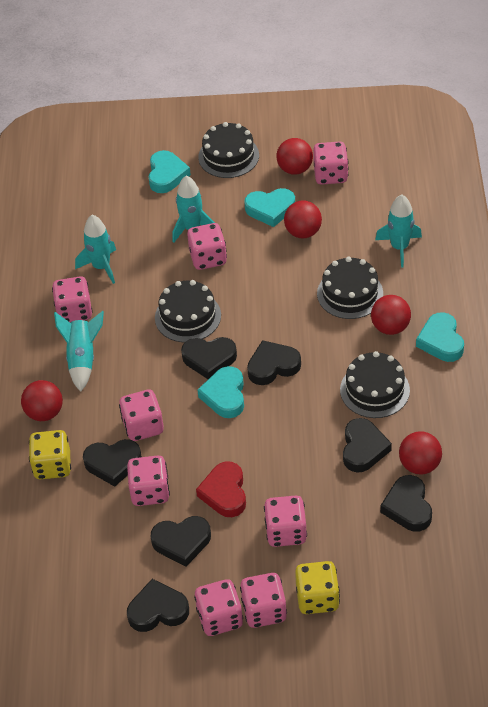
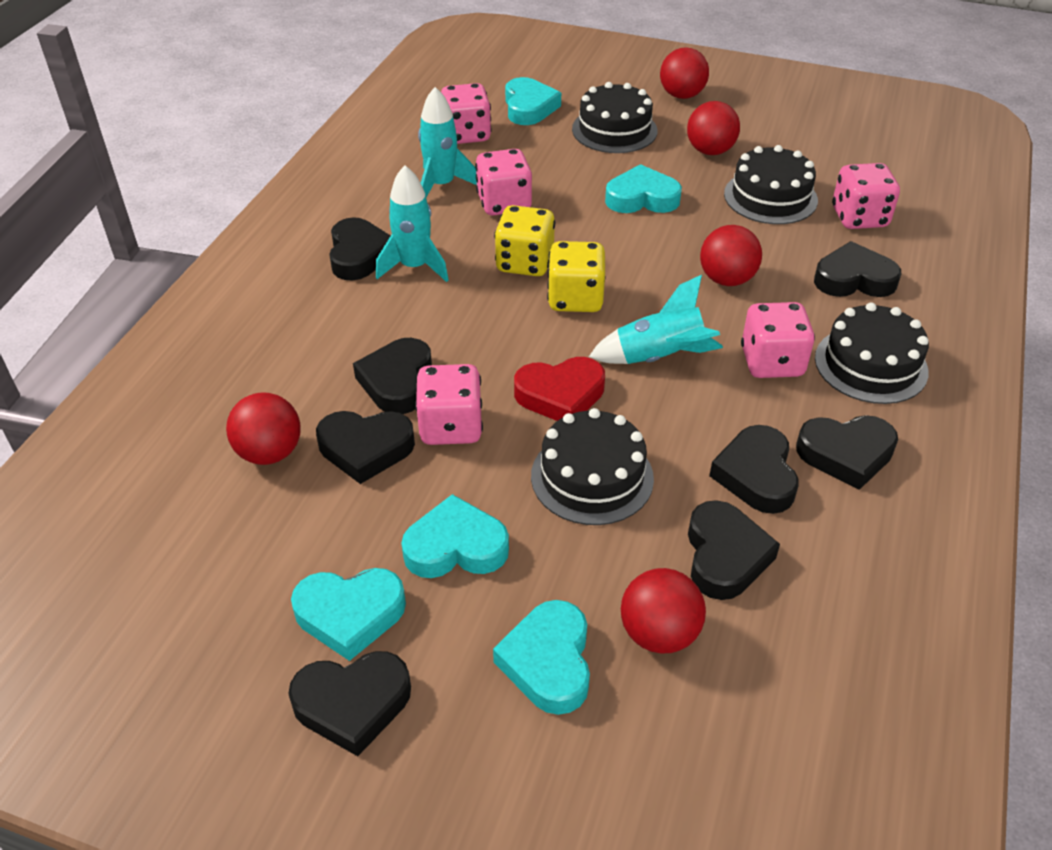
black heart: [83,439,142,487] [127,579,189,632] [151,516,211,566] [181,337,237,379] [247,340,301,385] [343,418,392,473] [380,475,432,532] = 7 -> [288,651,411,756] [316,411,415,484] [329,217,391,281] [353,338,432,414] [688,500,780,600] [709,425,799,514] [796,415,898,490] [814,241,901,297] = 8
pink dice: [52,276,93,323] [119,389,164,441] [127,456,170,506] [187,223,227,270] [194,579,243,636] [240,573,287,628] [264,496,307,547] [313,141,348,185] = 8 -> [415,364,483,445] [441,83,492,144] [475,149,532,216] [741,302,815,378] [832,163,900,229] = 5
turquoise heart: [149,150,191,193] [198,366,244,418] [244,188,295,227] [416,312,464,362] = 4 -> [291,568,406,661] [401,494,509,578] [493,600,590,715] [505,77,561,125] [605,164,682,213] = 5
turquoise rocket: [54,311,104,392] [75,215,116,284] [172,175,215,243] [375,194,422,267] = 4 -> [376,165,449,282] [418,87,477,198] [589,275,723,364] = 3

